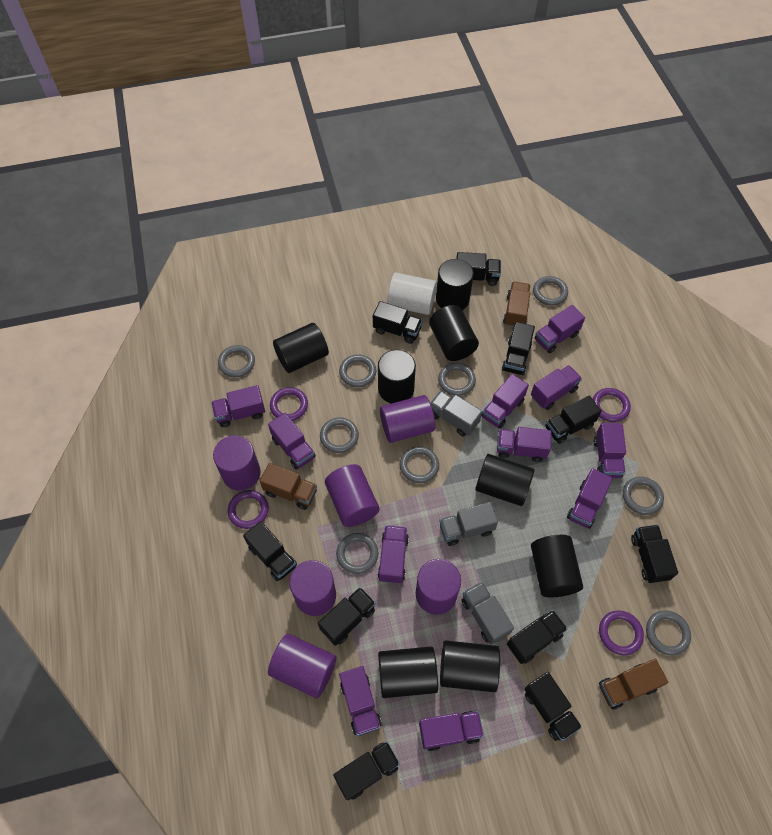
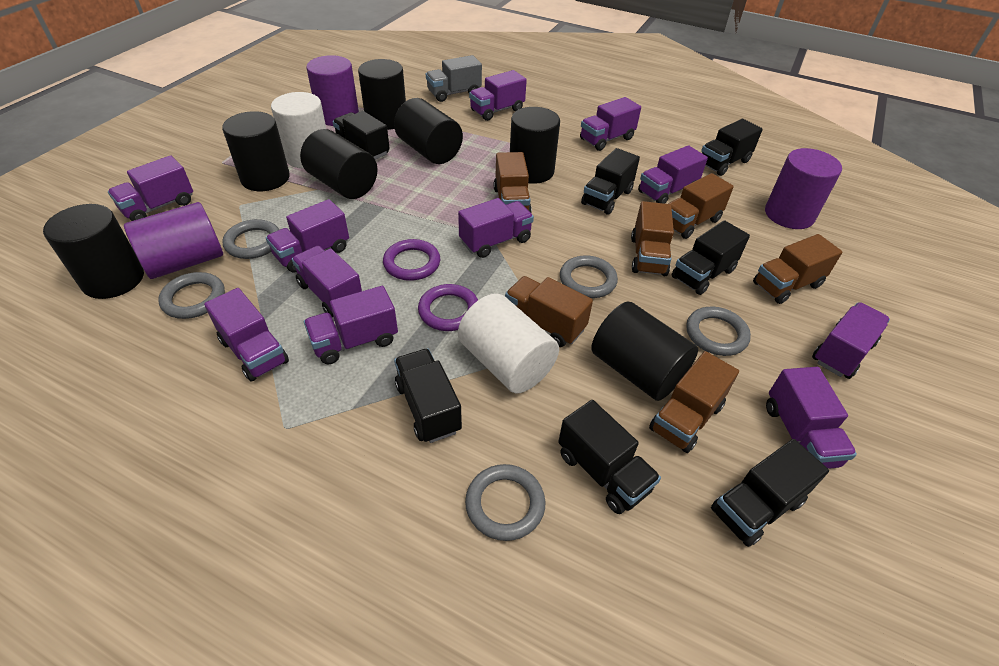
black cylinder: [273,323,329,373] [378,350,416,404] [378,647,438,698] [429,305,479,361] [436,259,474,310] [440,640,500,692] [475,454,534,506] [531,535,583,597] = 8 -> [43,204,144,299] [222,111,290,191] [300,129,377,199] [358,59,406,130] [394,98,463,164] [510,107,560,184] [591,301,698,401] = 7
black truck: [243,521,297,581] [318,587,376,646] [333,741,400,801] [373,301,423,344] [456,252,501,286] [502,322,535,375] [507,610,568,664] [524,672,582,741] [545,396,601,444] [631,525,678,583] = 10 -> [333,111,390,160] [394,349,462,443] [558,400,661,514] [581,148,640,215] [672,220,750,295] [701,119,763,176] [711,439,829,547] = 7
brown truck: [260,463,317,510] [503,282,530,327] [599,659,668,710] = 3 -> [494,152,532,212] [505,276,593,347] [631,201,674,276] [649,351,739,453] [668,173,734,239] [753,234,842,304] = 6
grey ring: [218,345,255,377] [320,417,359,453] [336,533,378,574] [339,355,376,387] [400,446,439,483] [438,363,476,396] [533,276,568,306] [623,477,664,515] [646,610,691,655] = 9 -> [158,272,225,319] [222,219,279,259] [465,464,545,541] [560,255,618,298] [686,307,751,356] = 5
grey truck: [430,390,482,437] [439,502,498,546] [461,582,514,645] = 3 -> [426,55,482,102] = 1
purple cylinder: [213,435,261,491] [268,634,337,698] [289,560,336,616] [325,464,379,527] [380,395,435,443] [416,559,461,615] = 6 -> [124,202,223,279] [306,55,359,126] [765,148,842,229] = 3
purple ring: [228,490,269,529] [270,387,308,421] [593,388,631,422] [599,611,644,655] = 4 -> [383,239,440,281] [418,284,478,331] = 2
white cylinder: [387,273,437,315] = 1 -> [271,92,326,169] [458,293,559,393] = 2

